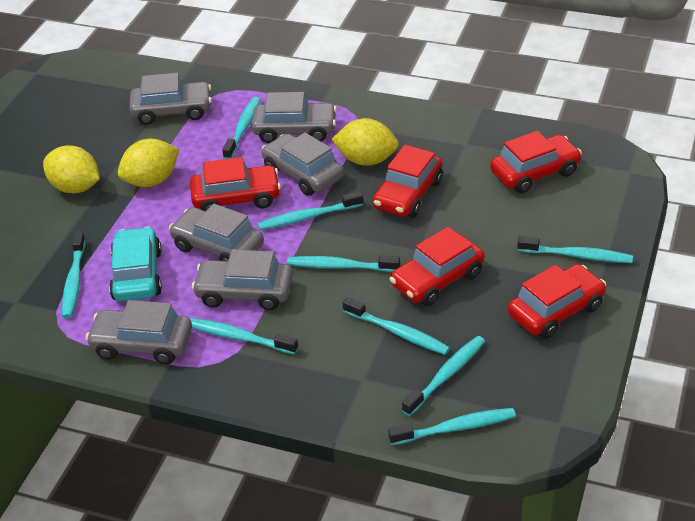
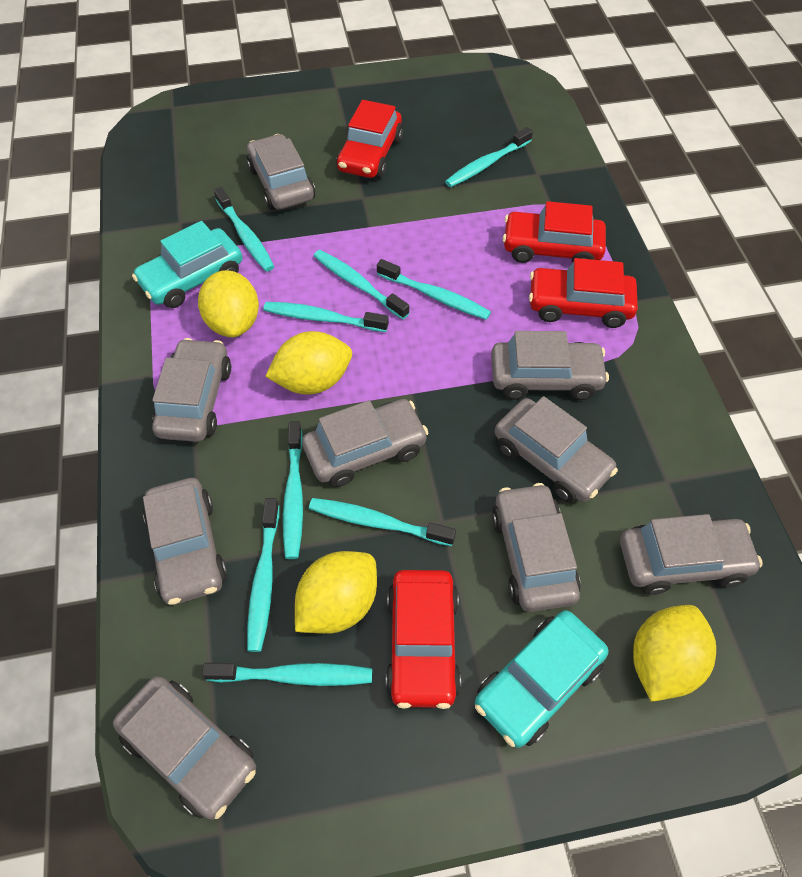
grey car: [86,300,192,364] [129,73,212,125] [169,204,264,261] [192,250,293,310] [251,92,337,143] [262,132,344,196] = 6 -> [113,676,256,820] [143,478,227,605] [152,338,231,442] [247,134,315,210] [302,399,428,487] [491,331,609,400] [492,483,581,612] [495,396,618,503] [620,514,762,595] = 9
red car: [190,157,281,211] [373,145,443,218] [389,227,484,306] [490,131,582,193] [508,264,606,339] = 5 -> [336,100,403,178] [386,570,461,709] [503,201,606,263] [529,258,638,328] = 4
turquoise car: [109,227,162,301] = 1 -> [132,221,242,308] [475,610,608,748] = 2
yellow lemon: [43,145,100,193] [118,139,179,187] [331,118,399,166] = 3 -> [198,270,259,337] [265,331,352,395] [295,551,377,634] [633,605,716,702] = 4

